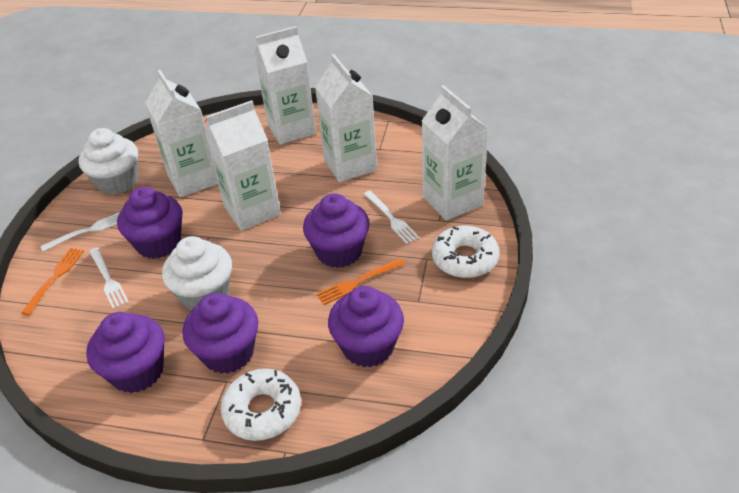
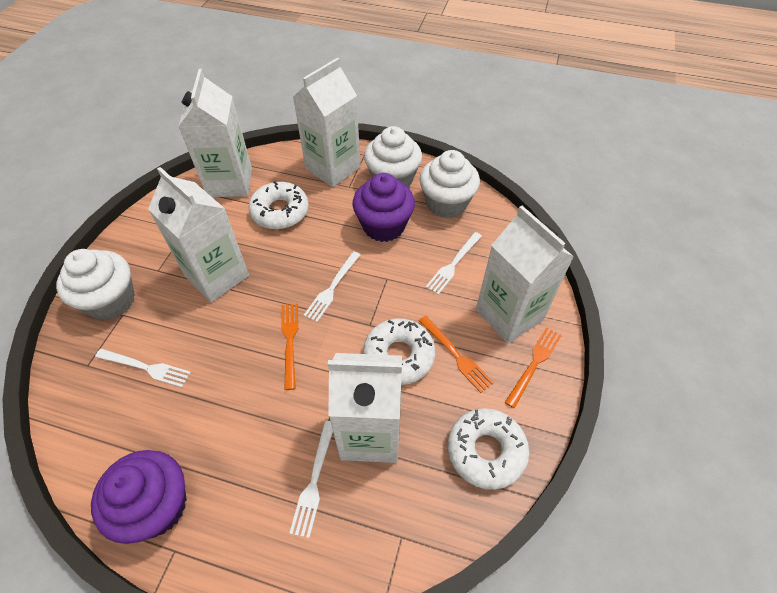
orange fork: [22,248,84,315] [316,258,405,305] = 2 -> [281,303,298,390] [419,315,494,393] [505,327,562,408] = 3
purple cupcake: [86,312,165,393] [117,187,183,259] [182,293,258,374] [303,193,370,268] [328,286,404,367] = 5 -> [91,450,187,544] [353,173,415,242] = 2
white cupcake: [79,128,138,195] [162,236,232,310] = 2 -> [56,249,135,320] [364,126,422,188] [419,150,480,218] = 3
white donut: [221,369,301,441] [432,225,500,278] = 2 -> [249,181,309,229] [363,318,435,385] [448,408,529,490] = 3
white fork: [40,212,120,252] [89,248,129,309] [364,191,420,244] = 3 -> [95,348,191,388] [289,421,333,538] [304,251,361,322] [425,232,482,295] = 4

